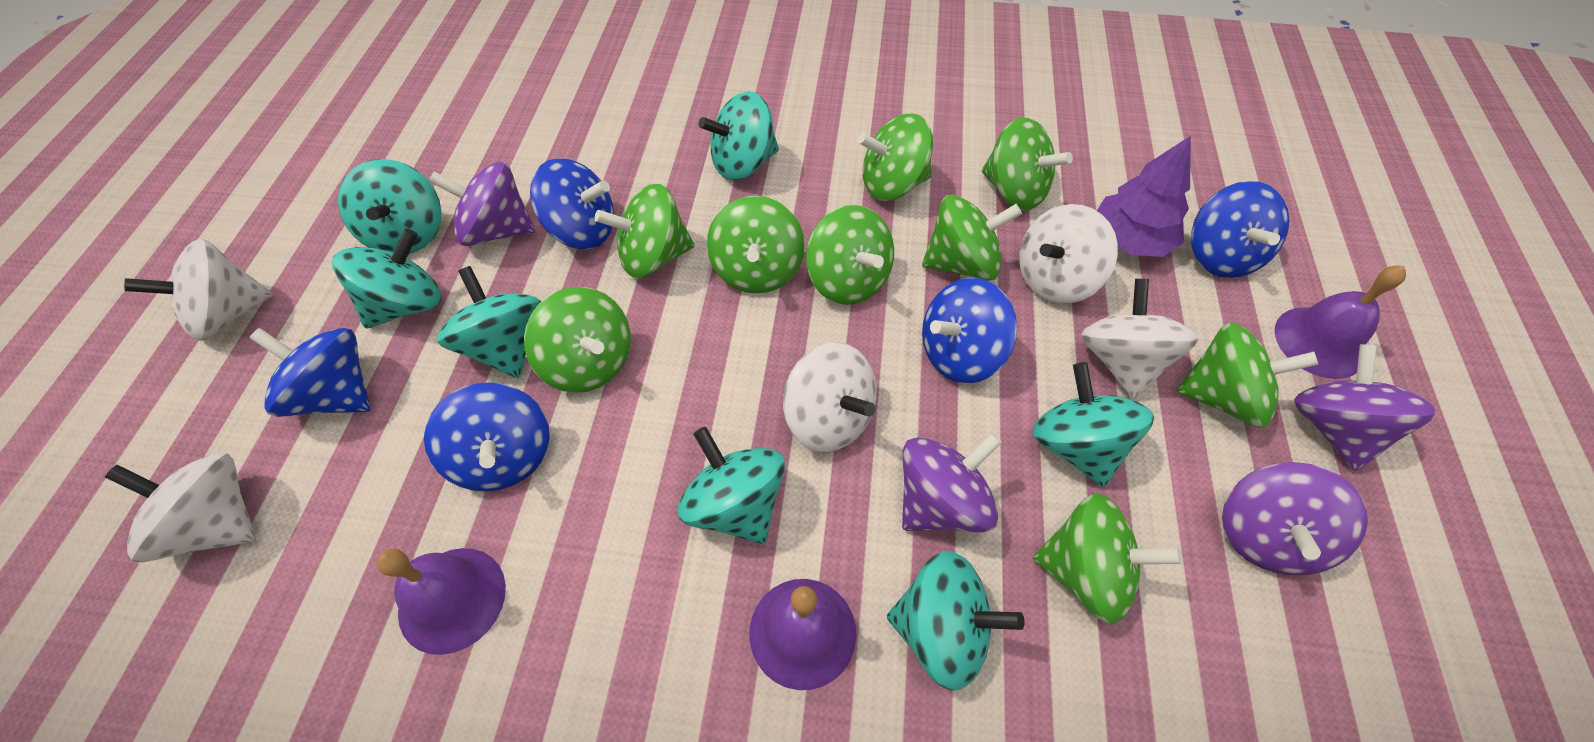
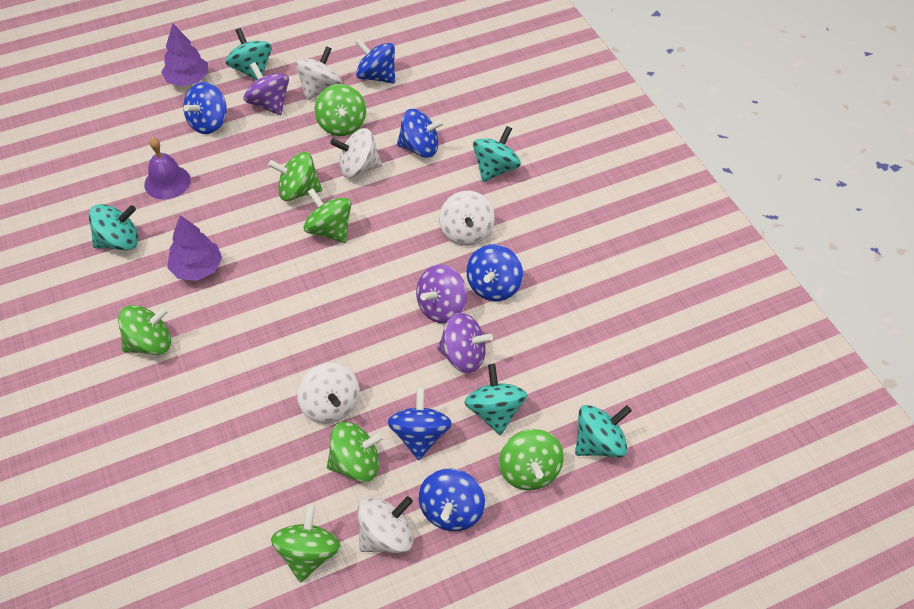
blue spinning top: [249,328,370,417] [424,382,550,491] [530,158,614,249] [922,278,1017,384] [1191,181,1290,278] = 5 -> [183,82,227,134] [355,38,395,84] [387,387,452,460] [397,109,444,158] [419,468,485,531] [466,244,523,301] = 6
green spinning top: [524,287,631,393] [595,184,694,278] [707,196,805,294] [806,205,894,305] [858,113,933,201] [922,195,1022,281] [982,117,1073,210] [1033,493,1182,624] [1176,322,1319,428] = 9 -> [118,305,171,355] [268,152,322,201] [271,504,341,582] [303,188,351,243] [315,84,366,136] [327,422,384,482] [499,429,564,490] = 7
purple bell: [377,548,506,655] [750,579,856,690] [1275,266,1406,379] = 3 -> [144,137,191,200] = 1
purple spinning top: [429,162,535,246] [902,433,1002,532] [1222,462,1368,575] [1294,344,1437,471] = 4 -> [243,62,289,115] [416,265,467,323] [437,313,493,373] = 3
purple tree: [1097,136,1191,257] = 1 -> [161,24,208,86] [167,215,222,281] = 2
turquoise spinning top: [332,229,441,328] [338,159,441,254] [437,266,541,378] [678,427,785,544] [699,92,779,181] [887,551,1025,691] [1032,362,1154,487] = 7 -> [88,204,139,250] [226,28,272,80] [464,364,527,435] [473,126,521,182] [575,405,632,458] = 5

